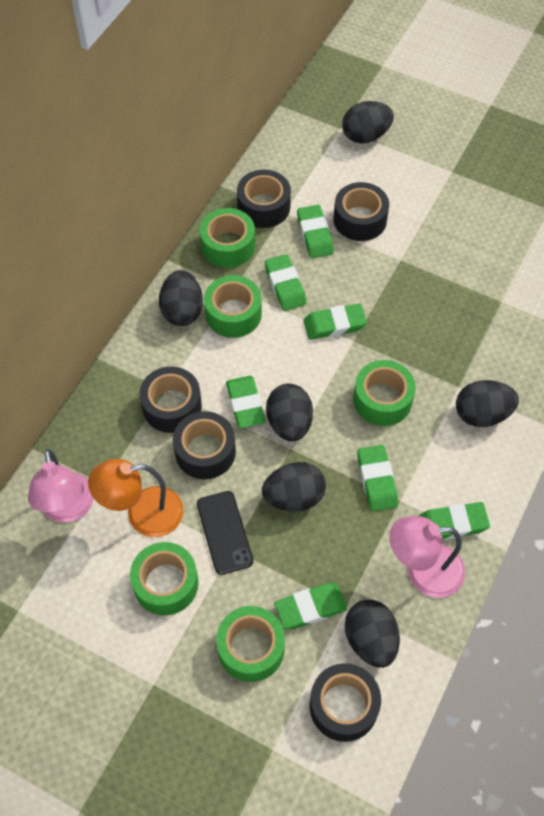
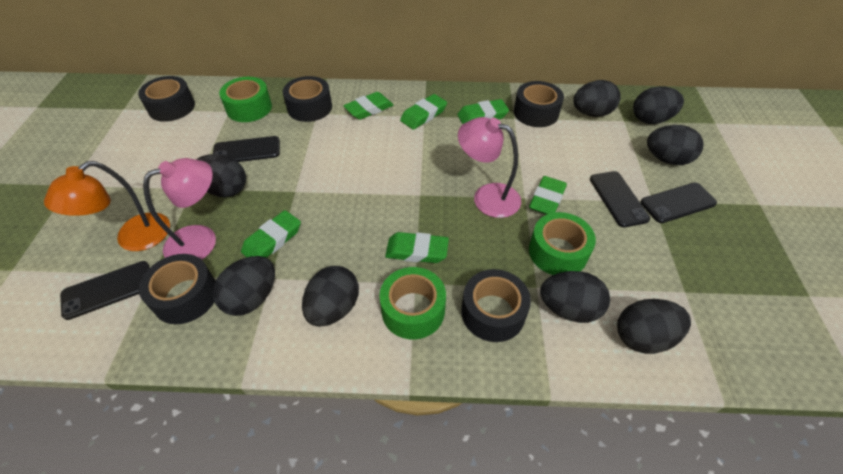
black egg: [159,270,203,326] [262,462,326,511] [266,384,313,442] [342,101,394,144] [345,600,400,668] [456,380,519,427] = 6 -> [196,154,246,197] [213,256,275,316] [302,266,359,327] [540,271,610,323] [574,80,621,117] [617,299,691,354] [633,86,684,124] [647,125,704,165] = 8
black phone: [197,491,253,575] = 1 -> [60,261,150,320] [213,136,280,162] [590,171,650,227] [641,183,717,223] = 4
green eraser: [226,376,266,428] [265,254,307,311] [274,583,347,630] [297,205,334,258] [303,304,367,340] [357,445,398,511] [419,502,490,540] = 7 -> [241,210,301,258] [343,92,393,120] [385,232,449,263] [400,94,447,130] [457,99,509,124] [529,176,567,215] = 6
green tape: [130,542,198,615] [200,208,255,268] [204,275,262,338] [216,606,285,682] [353,360,416,426] = 5 -> [219,77,272,122] [379,267,446,339] [529,212,596,275] = 3

